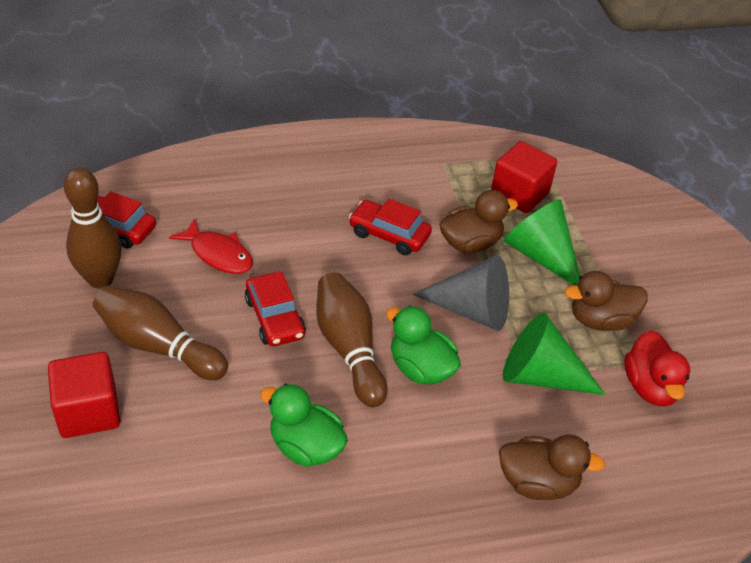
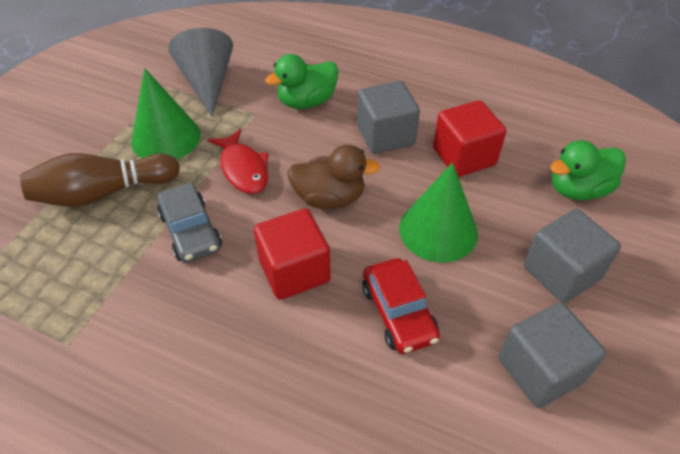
brown bowling pin: [64,167,121,288] [93,285,228,380] [316,272,388,407] = 3 -> [20,153,180,207] = 1
brown duck: [439,190,518,253] [499,434,605,500] [565,271,648,331] = 3 -> [287,145,380,209] = 1
grey car: none = 0 -> [157,182,222,263] = 1
grey cube: none = 0 -> [357,81,420,154] [498,302,606,408] [524,209,621,303] = 3
red car: [71,191,156,249] [245,271,306,346] [349,199,432,255] = 3 -> [362,258,440,354] = 1
red duck: [624,330,690,407] = 1 -> none = 0

